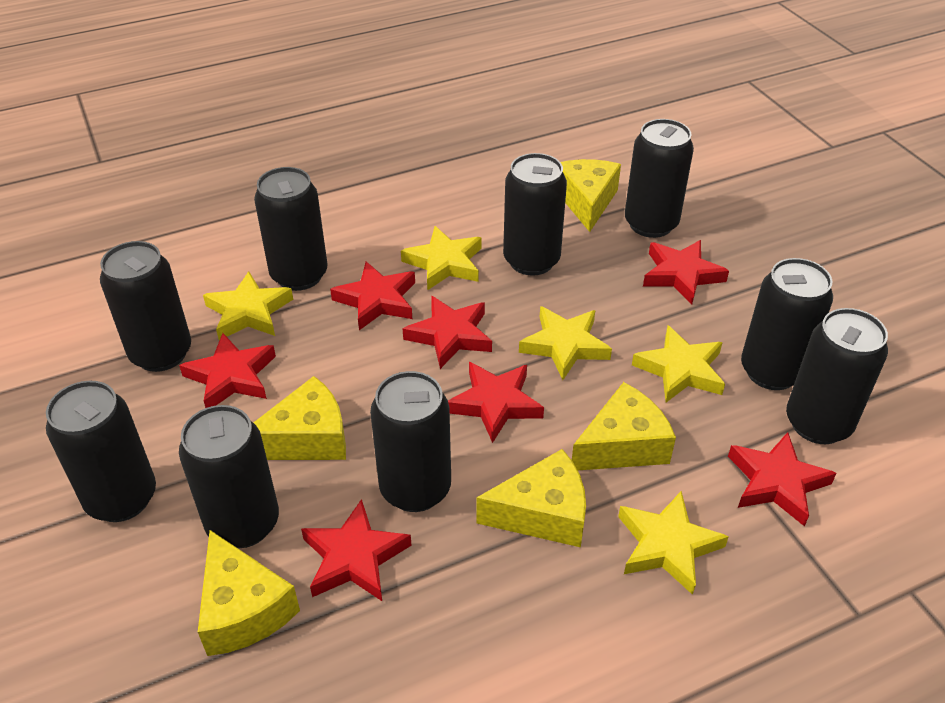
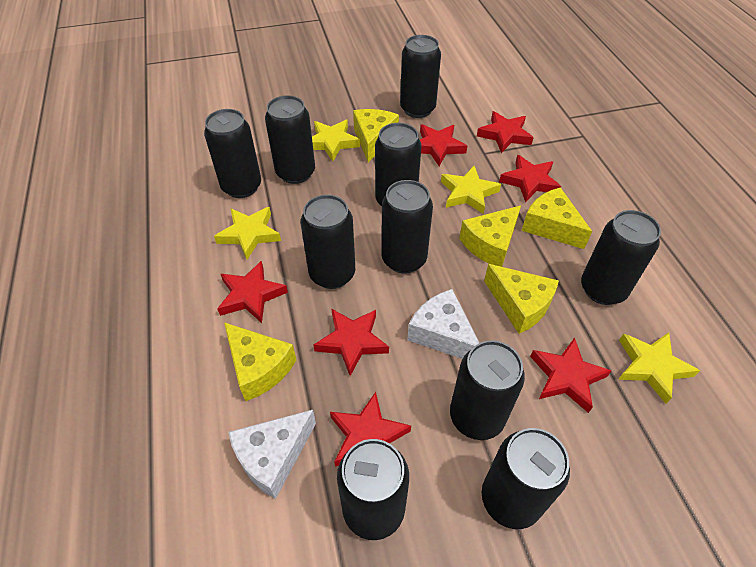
black can: [46,381,156,522] [100,241,191,372] [179,405,279,548] [254,167,327,291] [370,371,451,512] [503,153,567,276] [625,119,694,238] [741,258,833,390] [786,308,888,444] = 9 -> [204,109,261,198] [265,95,315,184] [301,195,355,289] [337,439,409,540] [375,123,422,206] [381,180,433,274] [400,35,441,118] [450,340,525,440] [482,428,570,529] [581,210,661,305] = 10
white cheese: none = 0 -> [228,410,316,499] [407,289,479,359] = 2
yellow star: [203,271,293,340] [401,226,482,291] [519,306,612,380] [618,491,729,595] [632,326,725,402] = 5 -> [214,207,281,260] [312,120,360,161] [441,166,501,214] [618,332,700,404] = 4

